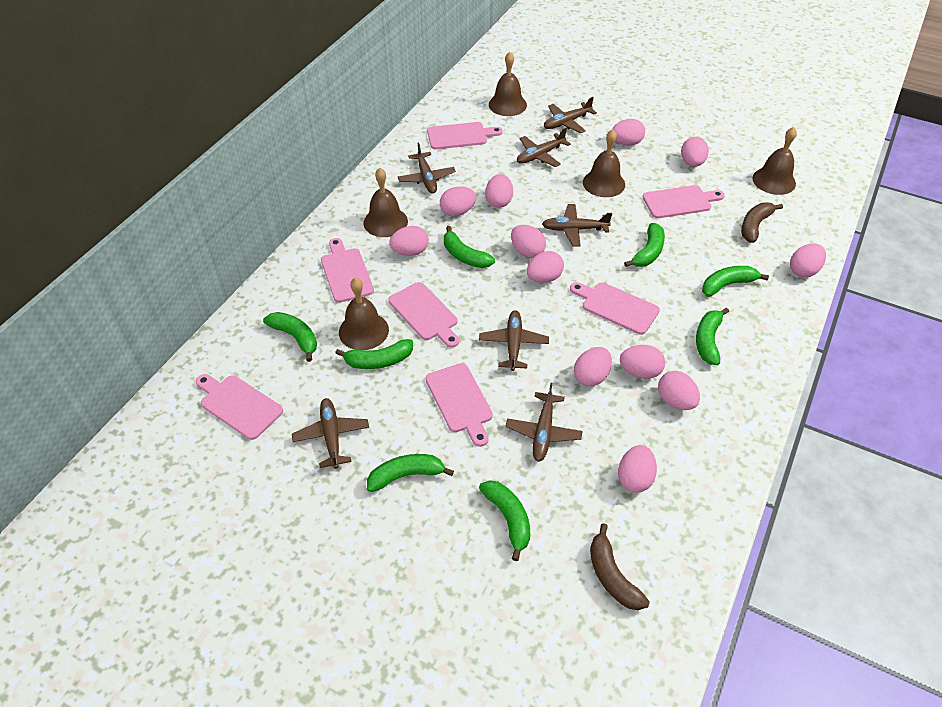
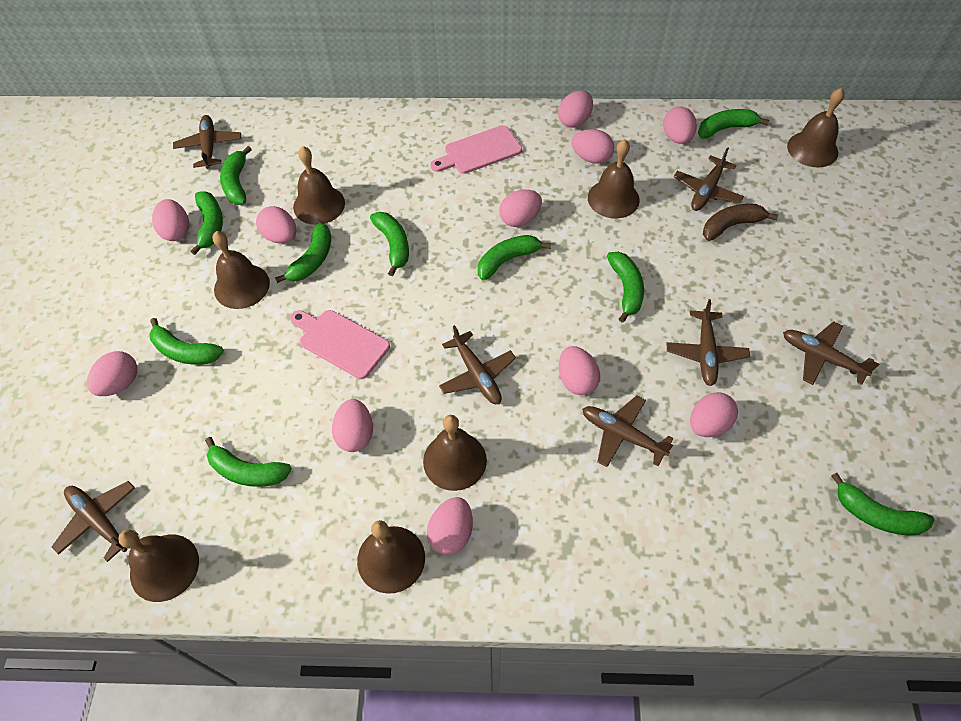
brown banana: [590,523,650,610] [741,203,783,243] = 2 -> [703,204,778,241] = 1
brown bell: [339,278,389,350] [364,168,408,237] [489,52,527,116] [583,129,625,197] [752,127,797,195] = 5 -> [118,530,199,602] [212,231,270,309] [293,146,345,225] [357,520,425,594] [423,415,487,491] [588,139,640,219] [787,88,845,167] = 7
green banana: [263,312,317,362] [335,339,413,369] [367,454,454,492] [444,226,495,268] [479,480,530,561] [624,223,665,267] [696,308,729,365] [702,266,769,297] = 8 -> [149,318,224,365] [190,191,223,255] [205,437,292,487] [220,146,252,205] [275,223,331,283] [370,212,409,276] [478,235,551,280] [607,252,644,323] [698,109,769,139] [832,473,935,535] = 10
pink cutting board: [196,374,283,440] [321,238,374,303] [388,282,459,348] [426,363,493,447] [427,122,503,149] [570,282,660,335] [643,185,725,218] = 7 -> [290,310,390,379] [430,125,522,174] = 2
pink egg: [389,226,429,256] [440,187,476,217] [485,174,513,208] [511,225,546,258] [527,251,564,283] [574,347,612,386] [612,119,645,146] [618,445,657,493] [620,345,665,379] [658,371,700,410] [681,137,709,167] [790,244,826,277] = 12 -> [87,351,138,396] [152,199,189,241] [256,206,296,243] [332,399,373,452] [427,497,473,555] [499,190,542,227] [558,90,593,128] [559,346,600,395] [572,129,614,164] [663,106,697,144] [690,392,738,437] = 11

